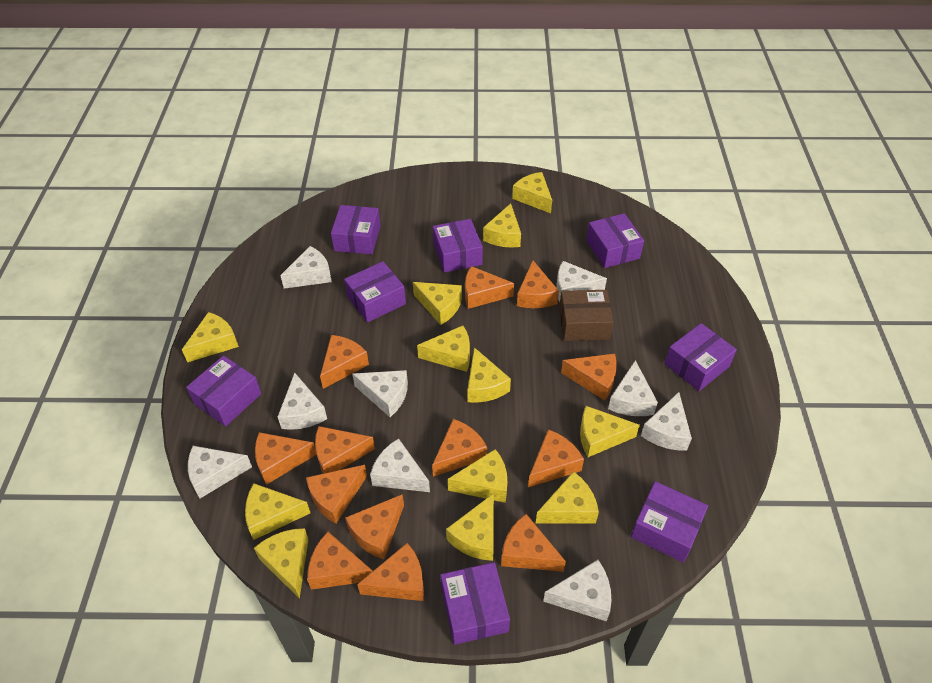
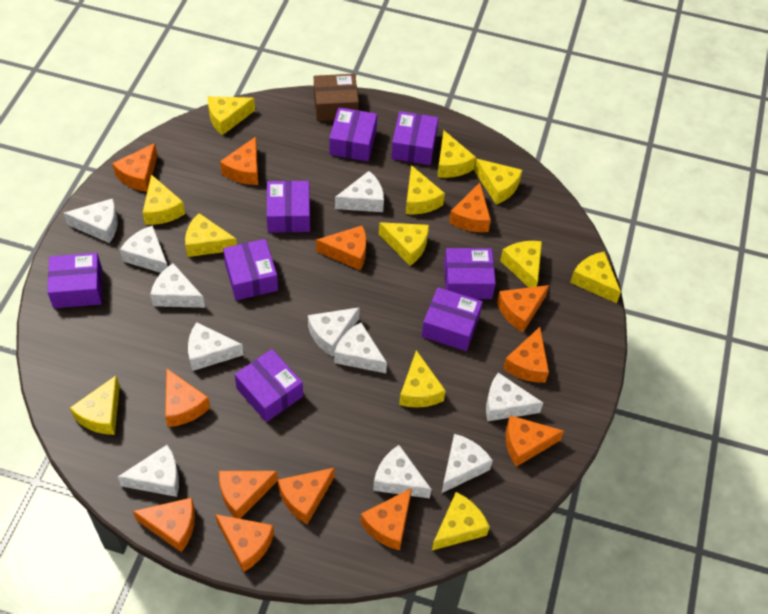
white cheese: [188,446,252,498] [278,373,327,430] [280,246,332,289] [352,370,408,417] [370,438,430,492] [543,560,611,621] [556,261,607,302] [608,360,658,416] [641,392,692,451] = 9 -> [64,198,118,243] [118,445,179,497] [120,225,168,273] [150,263,205,308] [188,322,244,371] [308,307,360,357] [334,323,387,373] [335,171,384,212] [373,445,431,498] [441,434,493,493] [486,372,543,421] = 11

